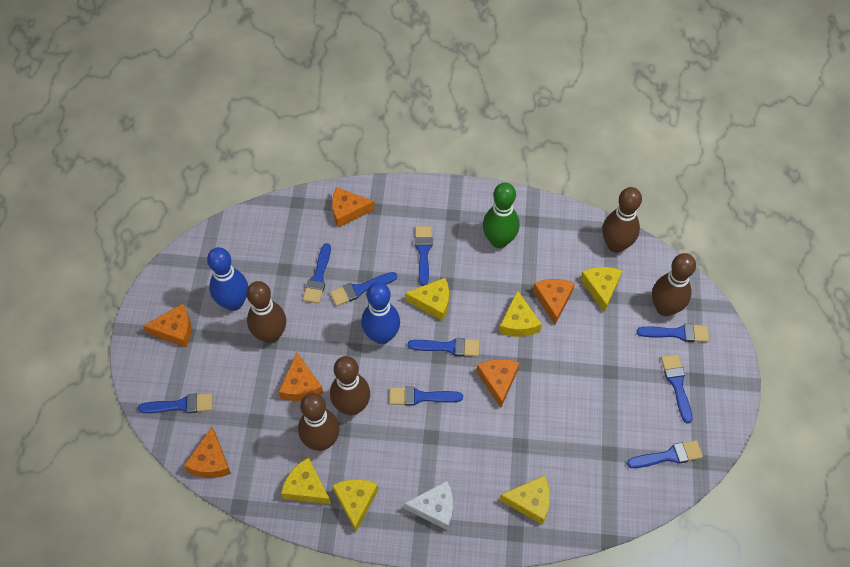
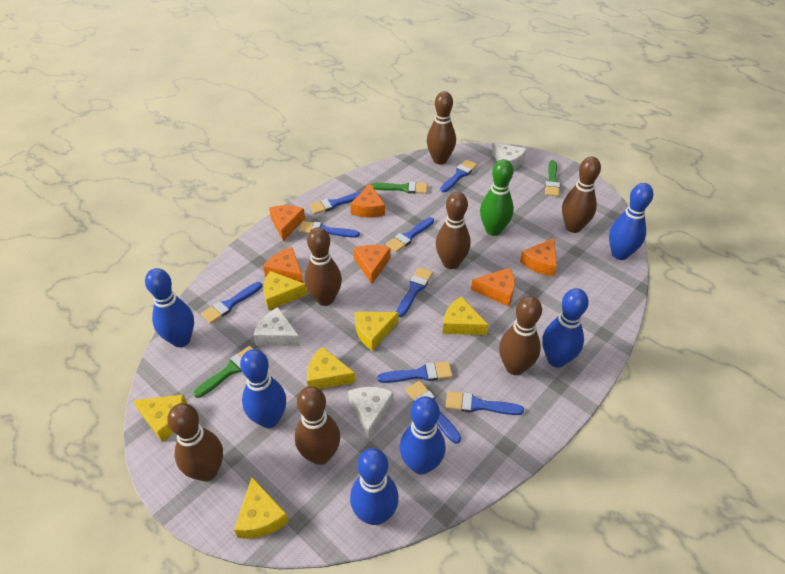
blue bowling pin: [207,247,248,311] [361,282,400,344] = 2 -> [145,268,194,347] [240,349,286,428] [350,448,399,525] [400,396,446,475] [542,288,589,368] [609,183,653,260] = 6
brown bowling pin: [247,281,286,343] [298,393,339,451] [330,356,370,415] [602,187,642,253] [652,253,696,316] = 5 -> [167,403,223,481] [295,386,340,465] [305,227,342,306] [427,91,456,164] [436,192,471,269] [499,296,542,375] [562,157,601,233] = 7
green brush: none = 0 -> [193,346,253,398] [371,181,428,194] [545,160,560,197] = 3
white cheese: [404,481,453,530] = 1 -> [253,307,301,346] [348,387,394,439] [491,142,526,170] = 3

